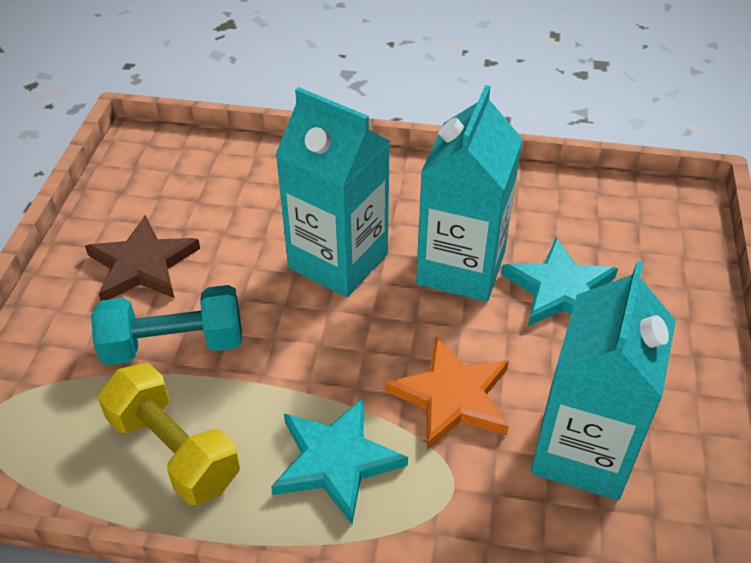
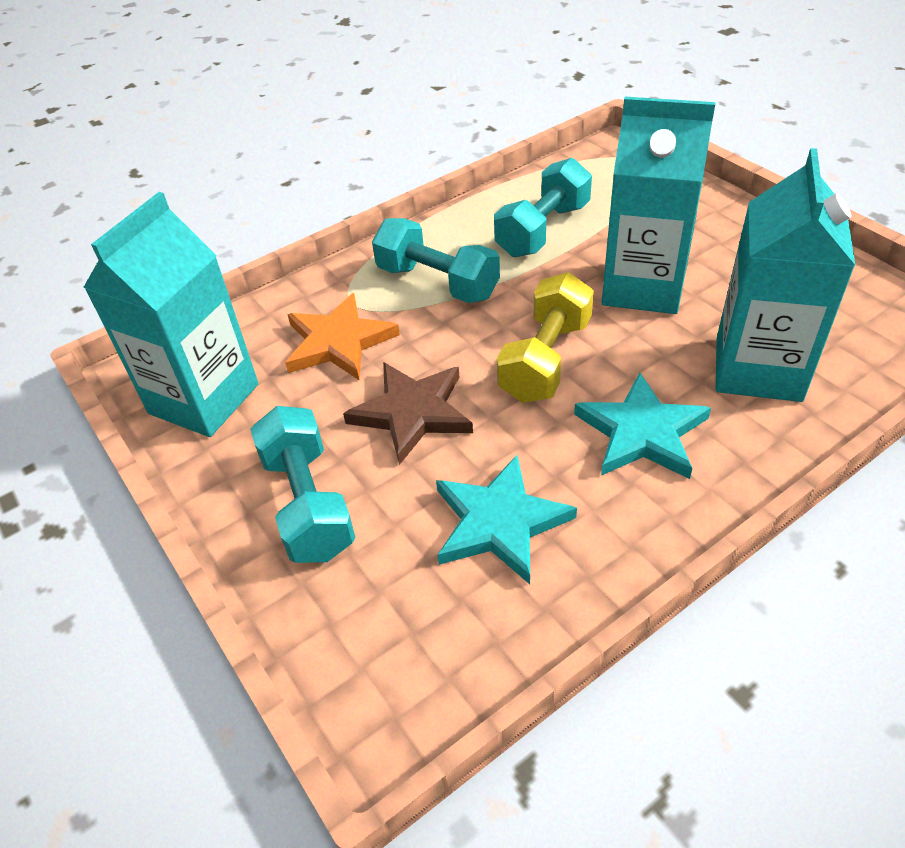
turquoise dumbbell: [91,285,242,365] = 1 -> [251,406,355,563] [372,218,500,303] [494,158,592,257] = 3

